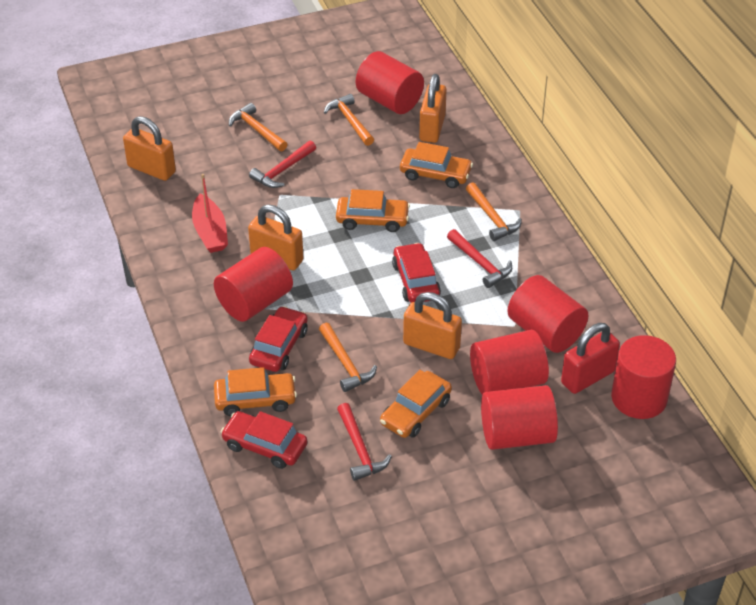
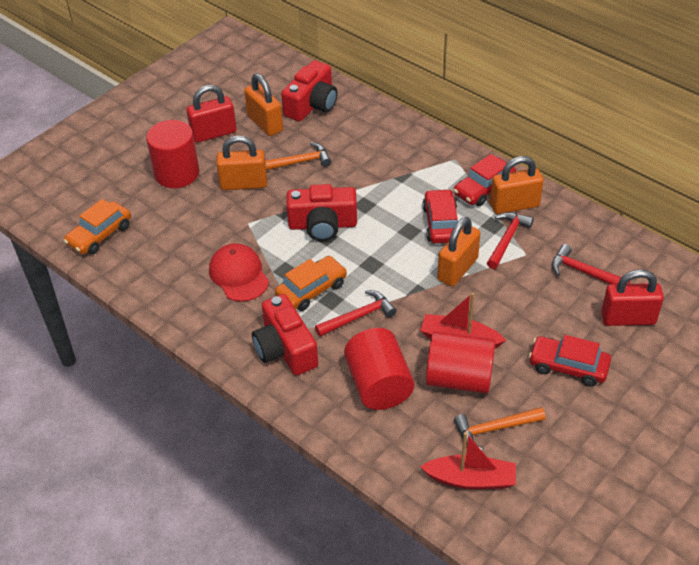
orange car: [214,367,297,416] [336,189,410,232] [380,370,452,438] [400,142,473,188] = 4 -> [64,199,131,255] [275,256,347,311] = 2
orange hammer: [229,103,287,151] [319,323,377,392] [324,94,374,146] [466,182,522,241] = 4 -> [265,142,331,170] [454,407,545,451] = 2
red boat: [192,174,228,253] = 1 -> [420,293,506,348] [420,432,516,489] = 2
red camera: none = 0 -> [252,294,318,375] [281,60,338,121] [286,184,357,241] = 3
red cap: none = 0 -> [209,243,269,302] = 1
red cylinder: [214,247,293,322] [356,51,424,114] [470,330,549,394] [481,385,558,450] [507,275,588,353] [611,335,676,419] = 6 -> [146,120,199,188] [344,328,414,410] [426,331,496,394] = 3
red padlock: [561,323,620,394] = 1 -> [187,85,236,143] [601,269,664,326] = 2

